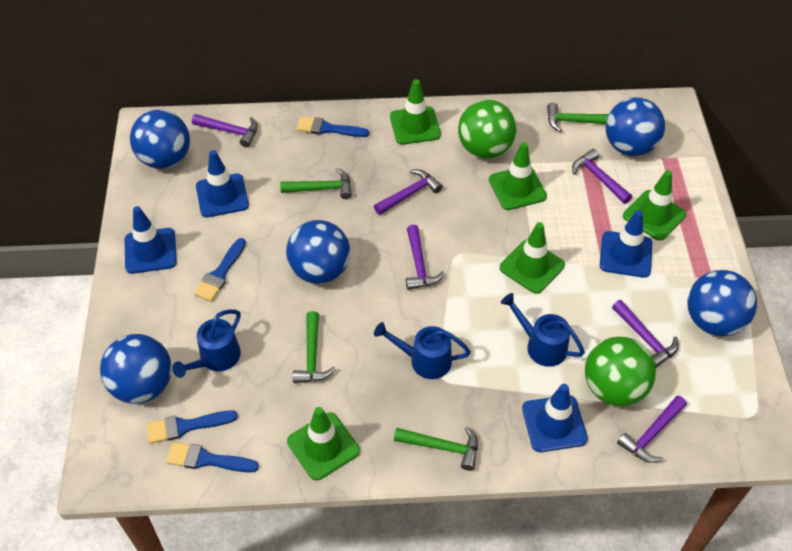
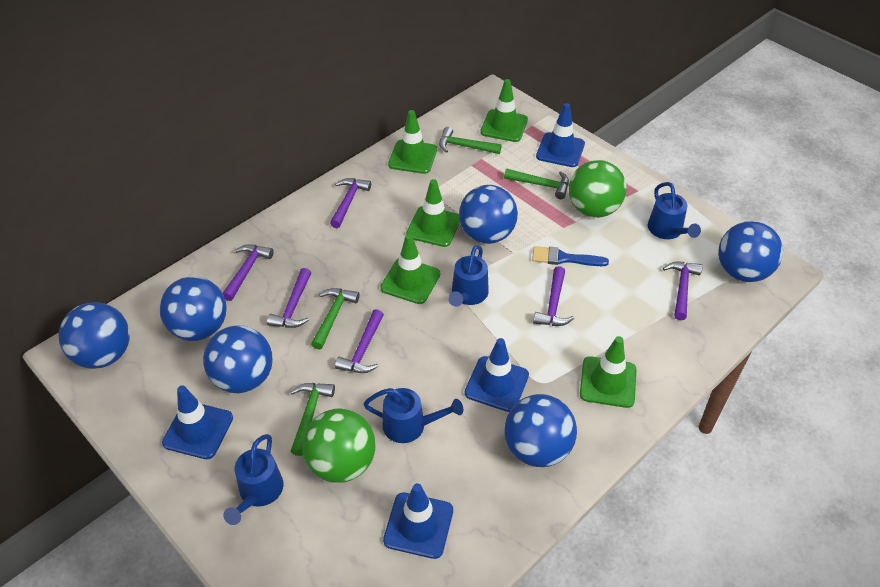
blue ball: [100,334,172,404] [130,110,190,169] [286,220,350,284] [606,97,665,156] [688,270,757,336] = 5 -> [59,302,130,369] [159,277,227,341] [203,326,273,393] [459,185,518,244] [504,394,577,467] [718,221,783,282] = 6
blue brush: [147,410,238,444] [166,442,259,472] [194,238,246,302] [297,116,369,137] = 4 -> [532,246,609,266] = 1
blue watering can: [172,309,241,378] [374,322,471,379] [501,293,585,367] = 3 -> [223,434,283,525] [364,388,463,443] [448,245,489,307] [648,182,701,239] = 4

